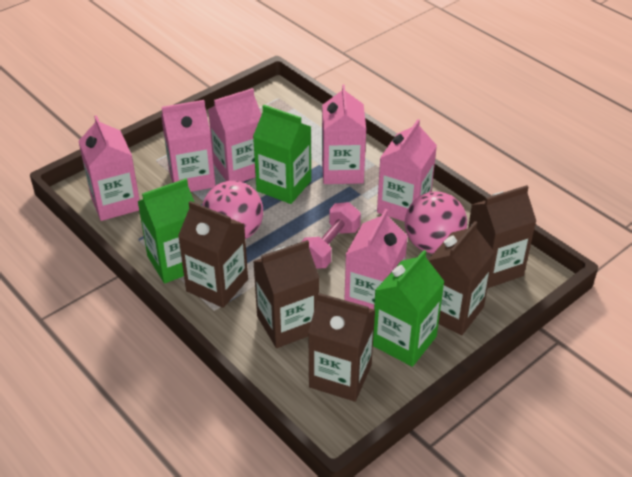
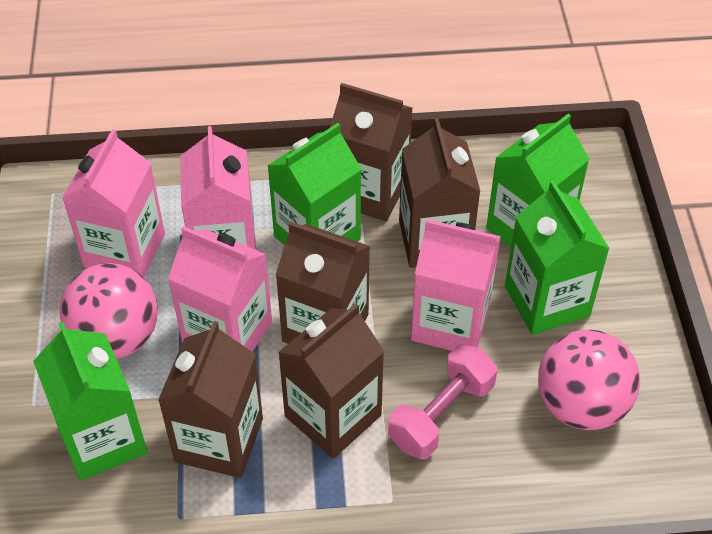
green carton: [137,178,194,284] [253,105,311,204] [373,250,445,367] = 3 -> [33,322,147,480] [267,123,361,246] [486,114,590,247] [505,180,610,335] = 4
pink carton: [78,115,140,221] [161,100,216,192] [208,88,262,182] [322,84,366,184] [344,209,408,310] [377,119,437,222] = 6 -> [62,129,165,277] [168,226,272,352] [180,126,256,250] [411,219,501,351] = 4

